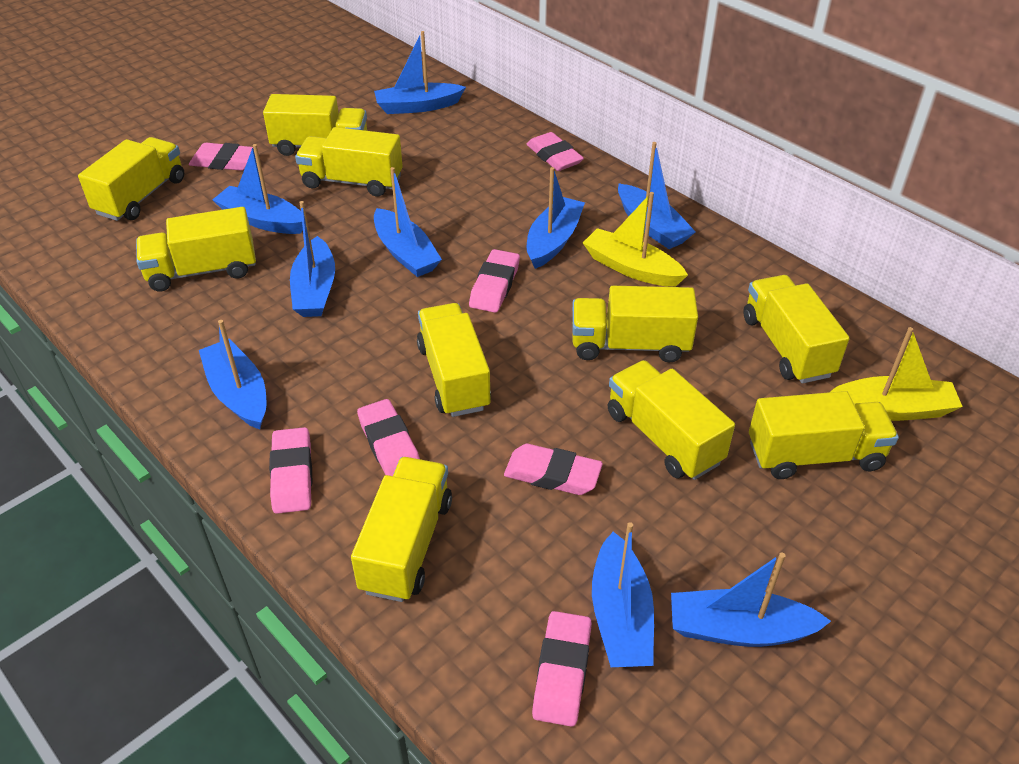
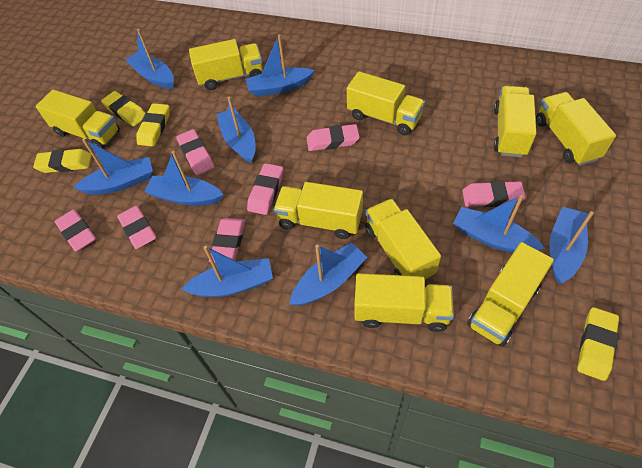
yellow boat: [583,192,688,287] [830,327,963,421] = 2 -> none = 0
yellow eraser: none = 0 -> [33,149,92,173] [101,91,145,126] [136,103,170,146] [577,307,619,381] = 4
yellow truck: [78,137,184,221] [136,207,256,291] [263,94,367,156] [295,127,403,197] [351,457,452,602] [417,303,491,417] [572,286,698,363] [608,360,735,480] [743,275,850,384] [749,391,899,479] = 10 -> [36,90,120,149] [189,39,263,90] [274,182,363,239] [347,71,425,135] [355,273,454,332] [365,199,441,280] [467,242,554,346] [494,86,536,157] [536,92,616,166] = 9

